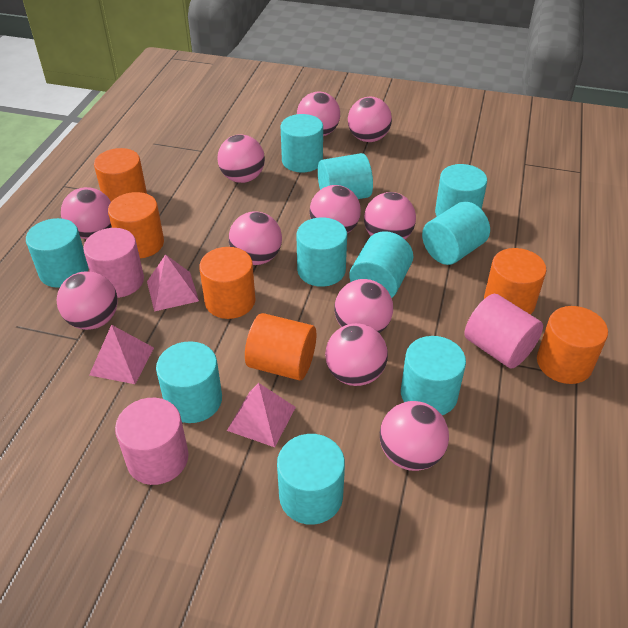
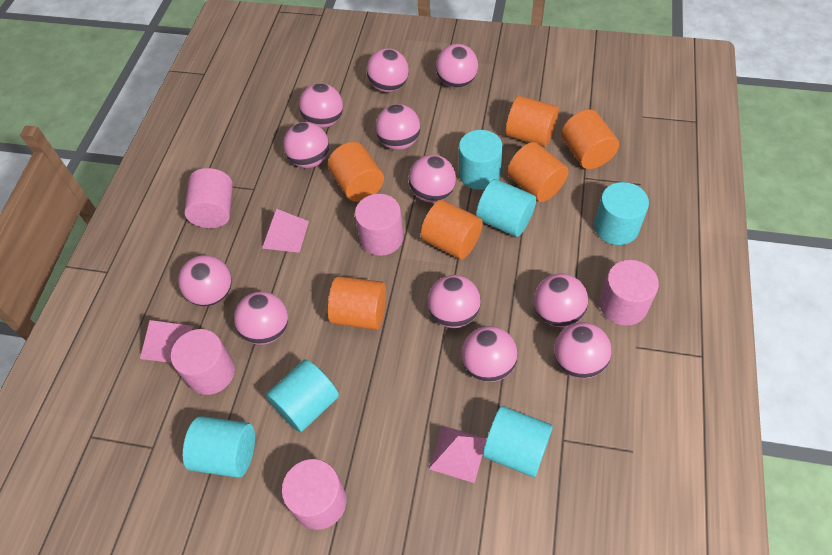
pink ball: [57,271,118,330] [61,187,111,239] [218,134,265,183] [229,211,282,265] [297,91,340,136] [309,185,361,233] [325,323,388,386] [334,279,393,333] [348,97,392,142] [364,192,416,239] [380,401,449,471] = 11 -> [178,255,231,306] [234,292,288,345] [283,122,329,168] [299,83,343,128] [366,48,409,92] [376,104,420,150] [409,155,456,202] [427,275,481,328] [436,44,478,88] [462,326,518,382] [534,273,588,327] [554,322,612,379] = 12
pink cylinder: [83,228,144,298] [115,398,189,485] [464,294,543,368] = 3 -> [171,329,235,395] [184,168,233,228] [282,459,346,530] [355,194,404,256] [599,260,659,326] = 5
turquoise cylinder: [26,218,89,288] [156,341,222,423] [277,434,345,525] [281,114,323,173] [296,217,347,287] [318,153,373,199] [349,231,413,298] [401,336,466,415] [422,201,490,265] [435,164,487,216] = 10 -> [183,416,255,478] [266,359,339,432] [459,130,503,190] [476,179,536,237] [483,406,553,477] [594,182,649,245] = 6

